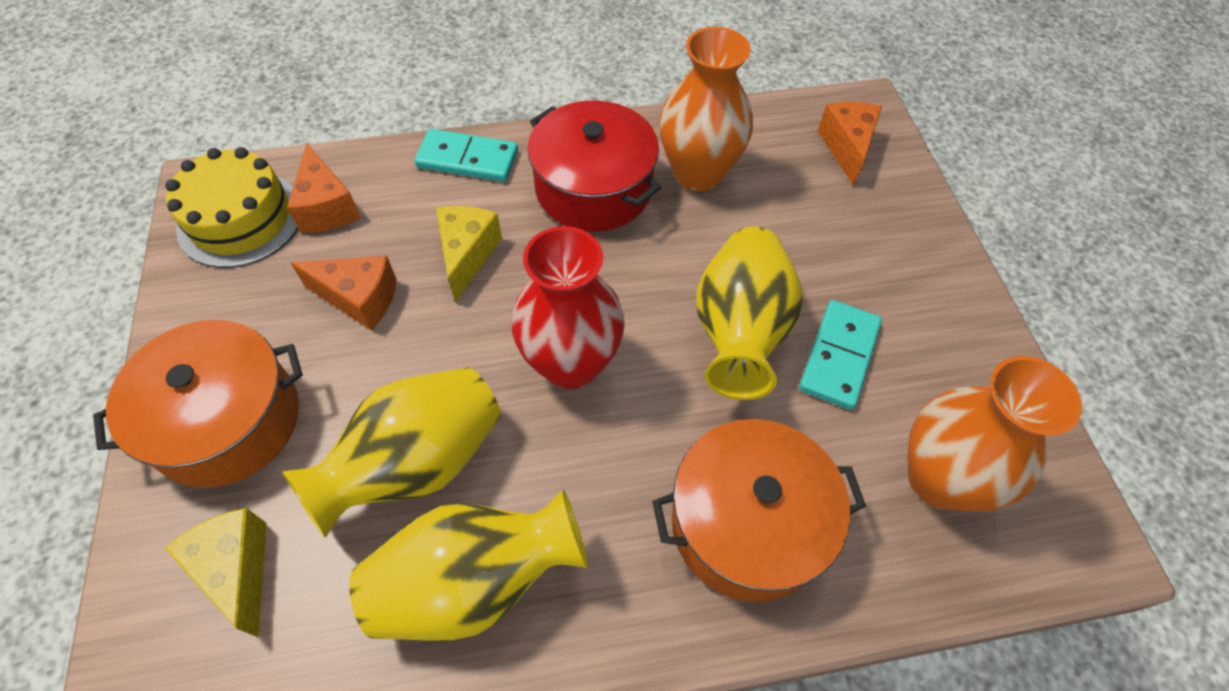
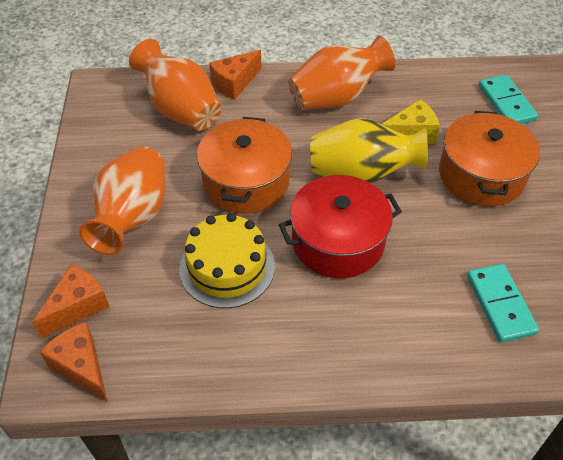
orange vase: [659,27,753,191] [908,356,1082,511] = 2 -> [79,146,165,255] [129,39,222,131] [288,36,395,110] = 3
red vase: [512,226,625,389] = 1 -> none = 0
yellow cheese: [165,508,267,638] [436,206,502,302] = 2 -> [382,99,440,144] = 1
yellow vase: [282,367,501,538] [349,490,588,641] [696,227,803,400] = 3 -> [310,118,428,184] = 1

